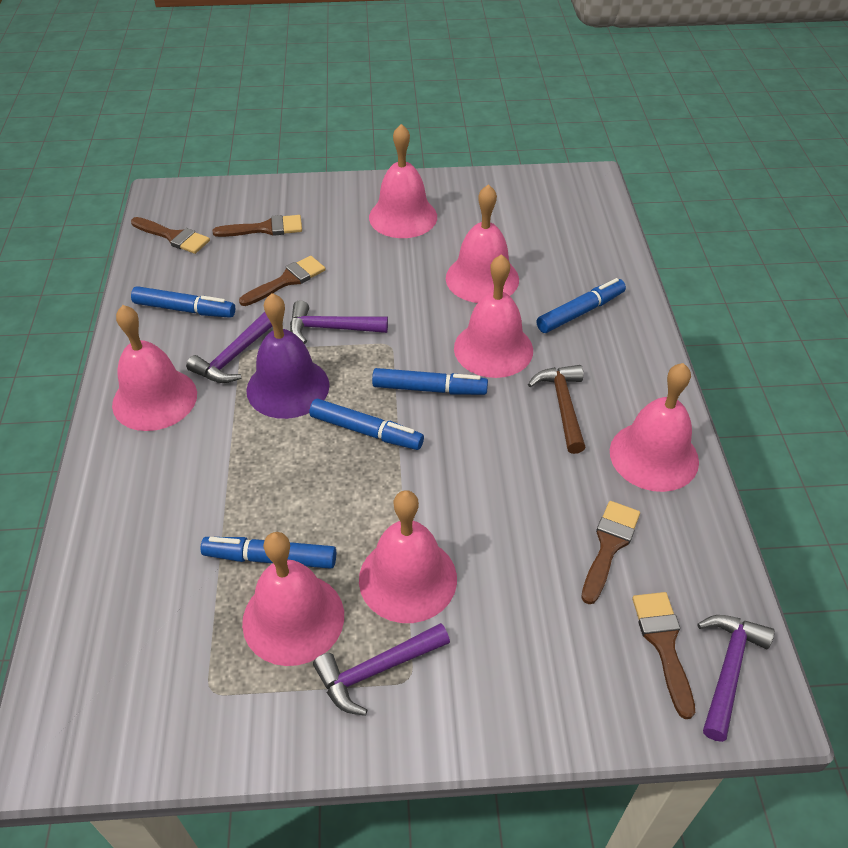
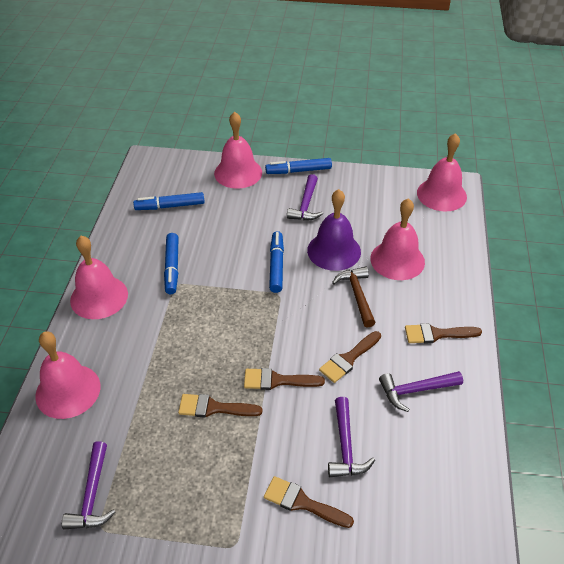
blue marker: [131,286,235,318] [200,537,336,569] [309,399,424,450] [372,368,488,395] [536,278,626,333] = 5 -> [133,192,205,210] [164,233,179,294] [265,158,332,174] [269,231,284,293] = 4
pink bell: [112,305,197,431] [242,532,344,666] [359,490,457,623] [369,124,437,238] [446,184,519,303] [454,254,533,378] [610,363,699,492] = 7 -> [35,331,100,419] [70,236,128,319] [214,112,262,189] [370,198,425,280] [417,133,467,212] = 5

